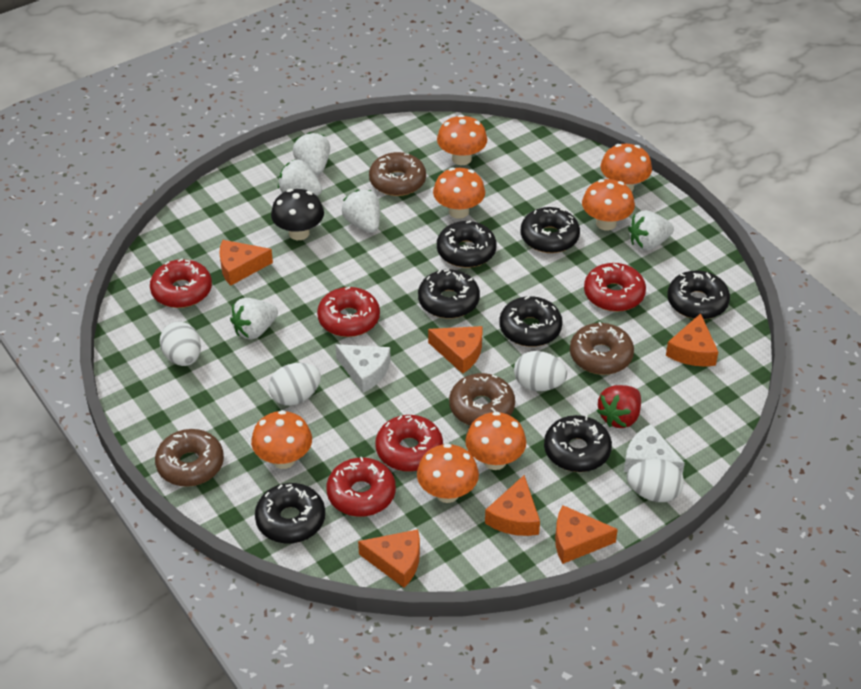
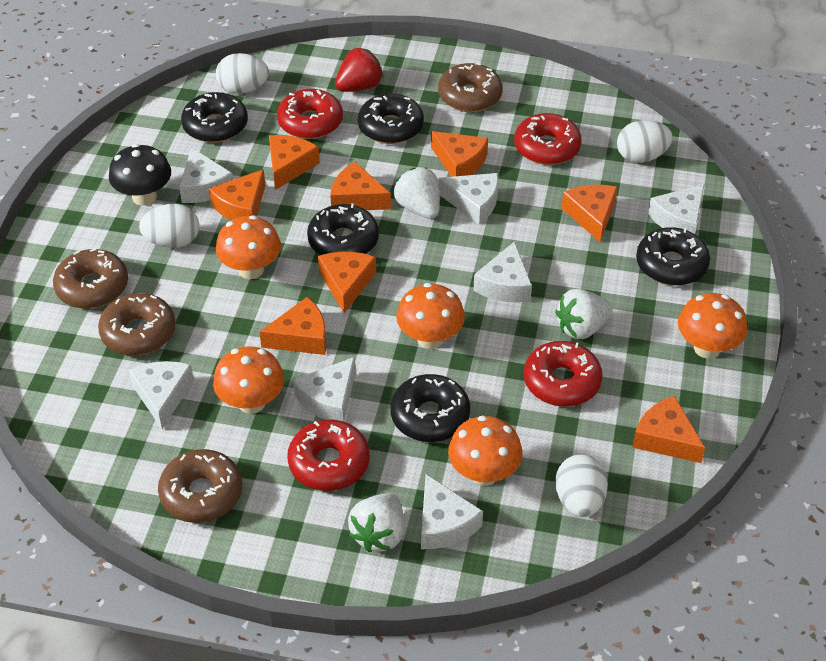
black donut: [255,483,325,543] [418,269,480,319] [437,221,496,268] [499,296,563,347] [521,207,580,253] [544,415,612,472] [667,270,730,320] = 7 -> [181,92,248,143] [307,203,379,255] [358,93,424,144] [390,374,470,442] [636,227,710,286] = 5
orange cheese: [219,240,273,286] [358,529,420,588] [428,326,482,374] [485,475,540,536] [555,505,618,564] [666,313,718,367] = 6 -> [209,169,265,220] [259,297,327,355] [269,135,320,190] [318,252,376,313] [330,162,391,210] [431,131,488,177] [561,185,617,242] [632,396,705,463] = 8
orange mushroom: [251,410,312,469] [417,443,479,503] [433,168,485,219] [437,115,487,165] [465,411,526,470] [582,179,635,230] [601,144,652,191] = 7 -> [213,346,284,414] [216,215,281,279] [397,283,465,349] [448,415,523,486] [678,293,747,359] = 5
red donut: [150,259,212,308] [317,287,380,337] [327,457,396,517] [375,415,443,472] [584,263,646,312] = 5 -> [277,89,343,139] [287,420,370,491] [514,113,582,165] [524,341,603,407] = 4
white cheese: [335,344,391,393] [624,424,685,474] = 2 -> [129,361,194,429] [179,148,233,203] [293,357,356,422] [421,474,483,549] [439,173,498,225] [473,241,532,302] [648,184,705,234] = 7
white strawberry: [230,298,278,340] [278,160,322,196] [293,132,330,175] [342,190,380,233] [628,210,674,251] = 5 -> [348,493,404,552] [394,168,440,219] [555,289,613,339] = 3

